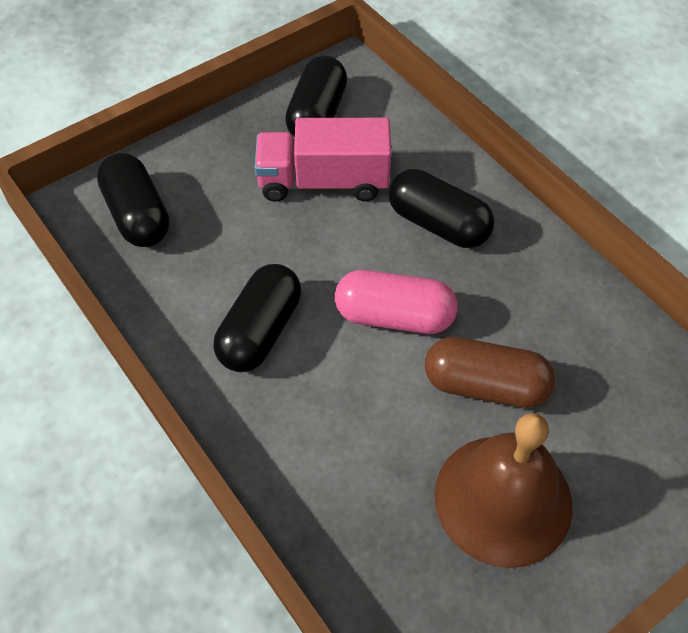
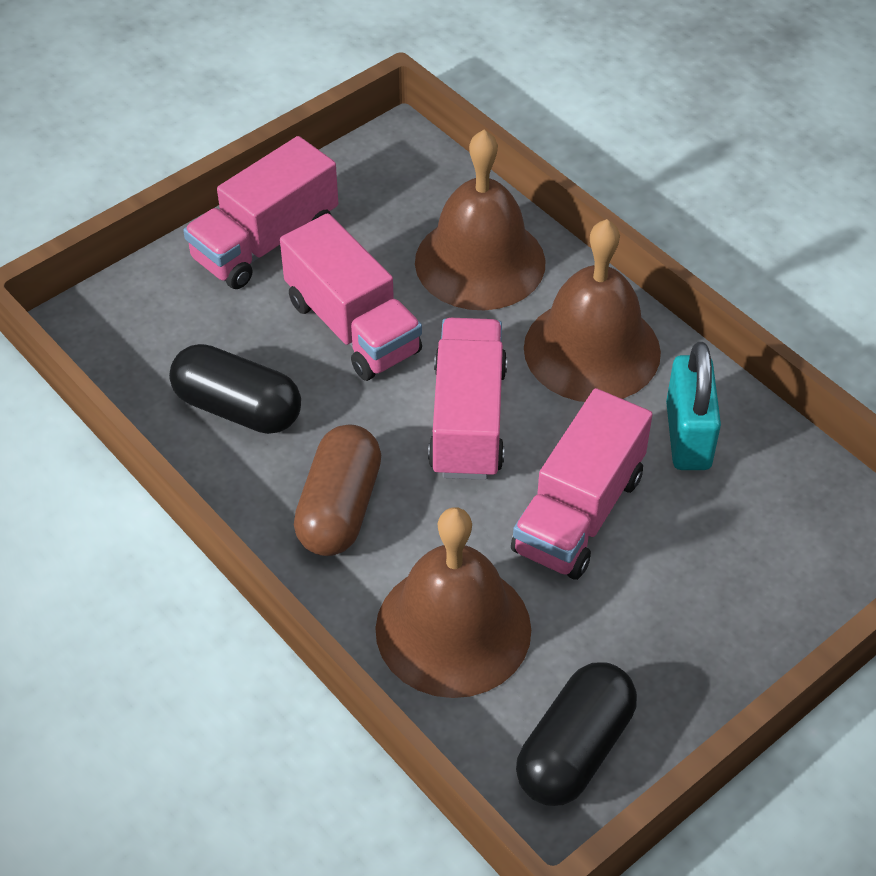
black capsule: [97,153,170,247] [214,264,301,372] [285,55,347,137] [389,169,494,248] = 4 -> [169,344,301,434] [516,662,637,806] = 2
brown bell: [434,413,573,568] = 1 -> [375,507,531,698] [415,130,546,310] [524,219,661,402] = 3
pink capsule: [335,270,458,334] = 1 -> none = 0
pink truck: [255,118,391,202] = 1 -> [183,136,338,289] [280,213,422,381] [428,318,507,480] [511,388,653,580] = 4
turquoise padlock: none = 0 -> [666,342,721,470] = 1

